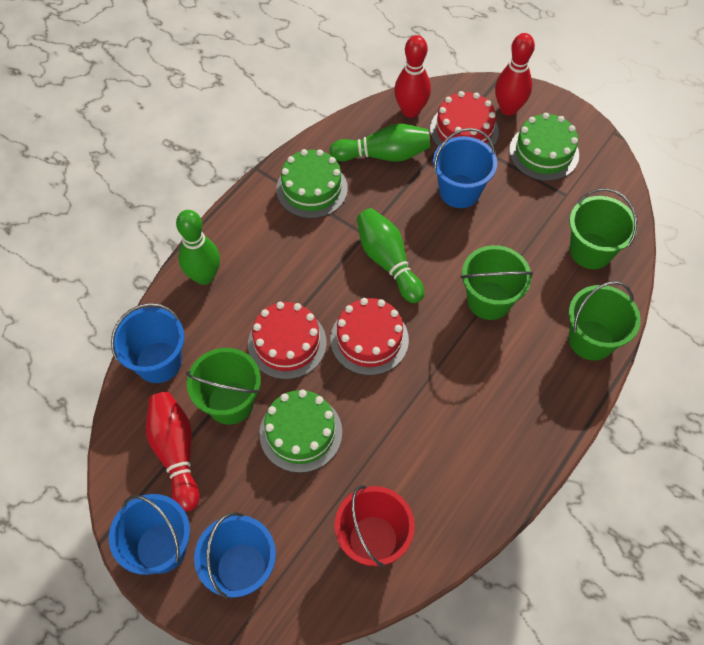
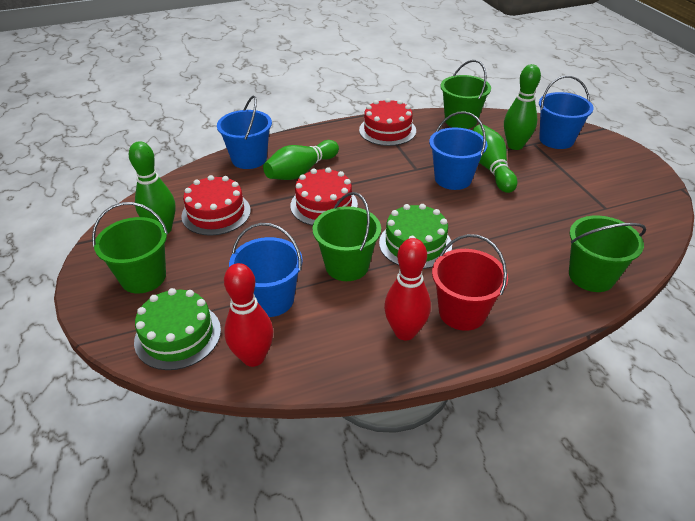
green bowling pin: [176,210,220,285] [329,124,430,162] [357,208,424,303] = 3 -> [129,141,176,233] [263,140,339,180] [473,124,517,193] [504,64,541,150] = 4
green cake: [259,390,342,473] [276,149,348,218] [509,113,579,181] = 3 -> [134,288,221,370] [379,204,452,269] = 2
red bowling pin: [146,392,200,511] [394,35,431,118] [495,33,535,115] = 3 -> [224,263,273,367] [384,238,431,340] = 2

